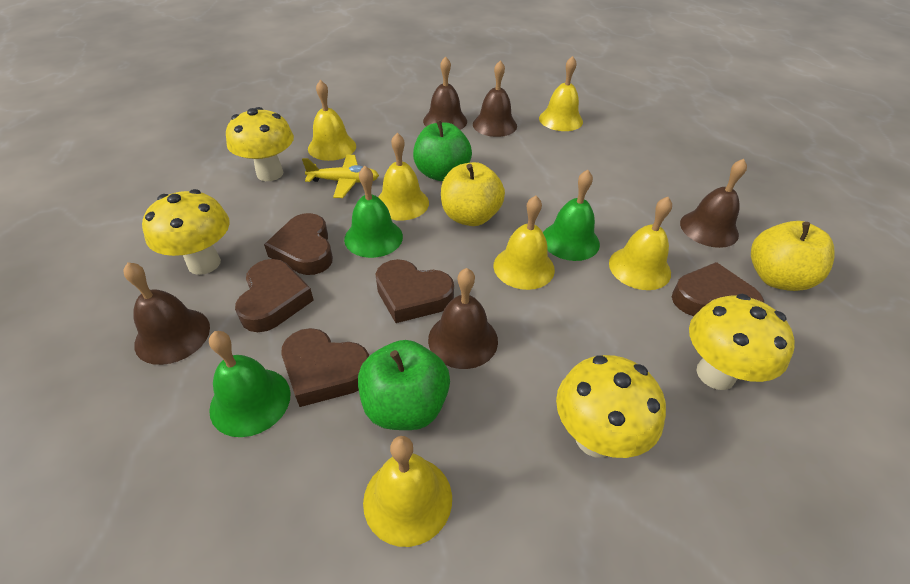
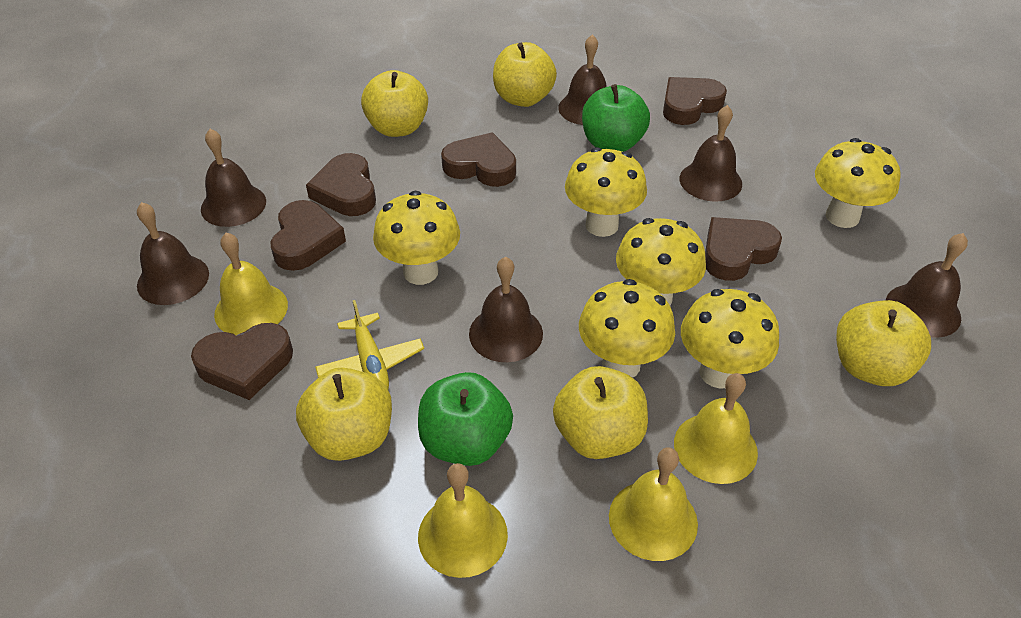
brown bell: [123,262,210,365] [423,56,467,130] [428,268,498,369] [473,60,517,137] [680,159,747,248] = 5 -> [137,202,209,305] [201,129,266,227] [469,257,543,362] [558,34,607,125] [679,105,742,202] [886,233,968,338] = 6
brown heart: [235,259,314,332] [264,213,333,275] [281,328,369,407] [375,259,454,323] [672,262,764,316] = 5 -> [191,323,293,400] [271,200,346,271] [306,153,376,216] [441,132,516,187] [663,77,727,125] [705,217,782,281] = 6
green bell: [209,331,291,437] [344,166,403,258] [543,170,600,261] = 3 -> none = 0
yellow apple: [441,162,505,226] [751,221,835,291] = 2 -> [296,368,392,461] [361,70,428,137] [493,42,557,107] [553,366,648,459] [836,300,931,386] = 5
yellow bell: [308,80,356,161] [363,436,452,547] [378,133,429,220] [494,195,555,290] [539,56,583,131] [609,197,672,290] = 6 -> [214,233,288,335] [418,463,508,578] [609,447,698,561] [674,373,758,484] = 4
yellow mushroom: [142,189,230,275] [226,107,294,181] [556,355,666,458] [689,294,795,390] = 4 -> [373,191,460,285] [565,147,647,237] [579,279,675,378] [616,218,706,306] [681,289,779,389] [815,138,900,228] = 6

